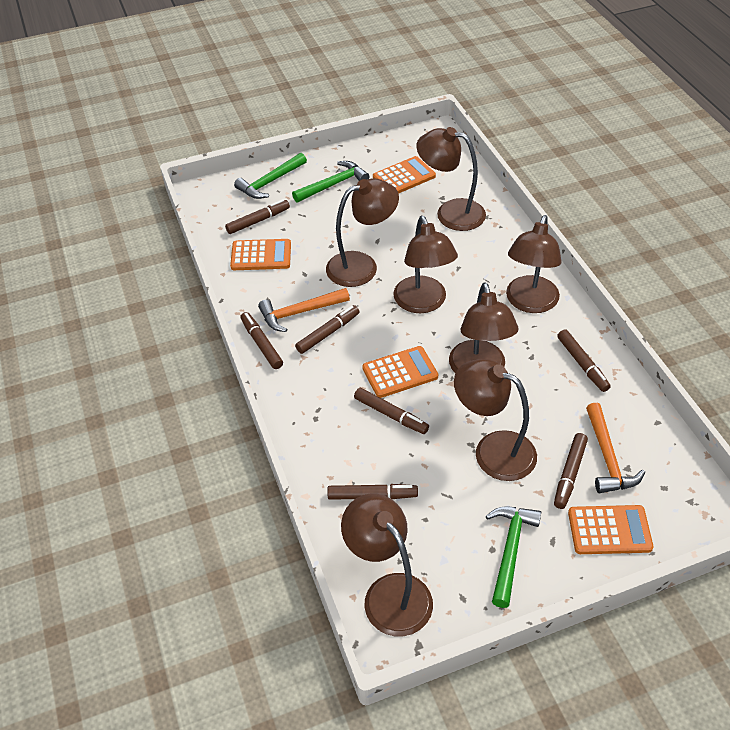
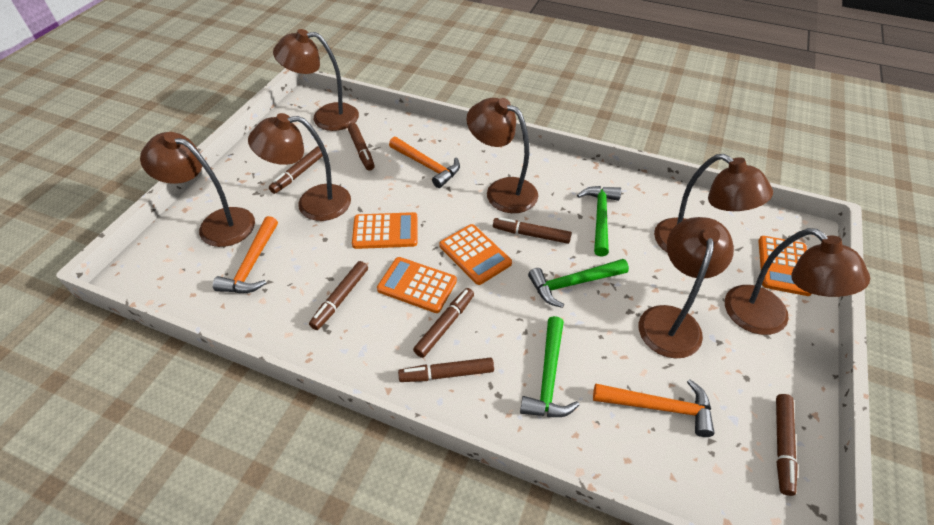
orange hammer: [258,288,350,332] [586,403,645,493] = 2 -> [213,216,278,293] [389,137,460,188] [593,379,715,437] = 3

